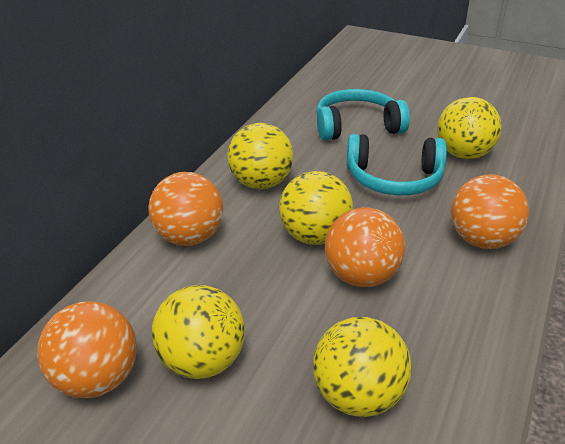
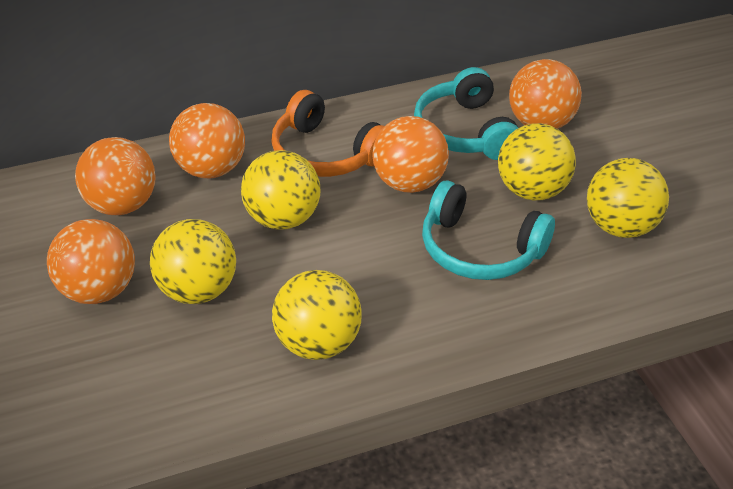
orange ball: [37,301,137,398] [148,172,223,246] [325,207,405,287] [451,174,529,249] = 4 -> [47,219,135,304] [75,137,156,215] [169,103,245,178] [372,116,449,193] [509,59,582,129] = 5
orange headphones: none = 0 -> [271,90,384,177] = 1

